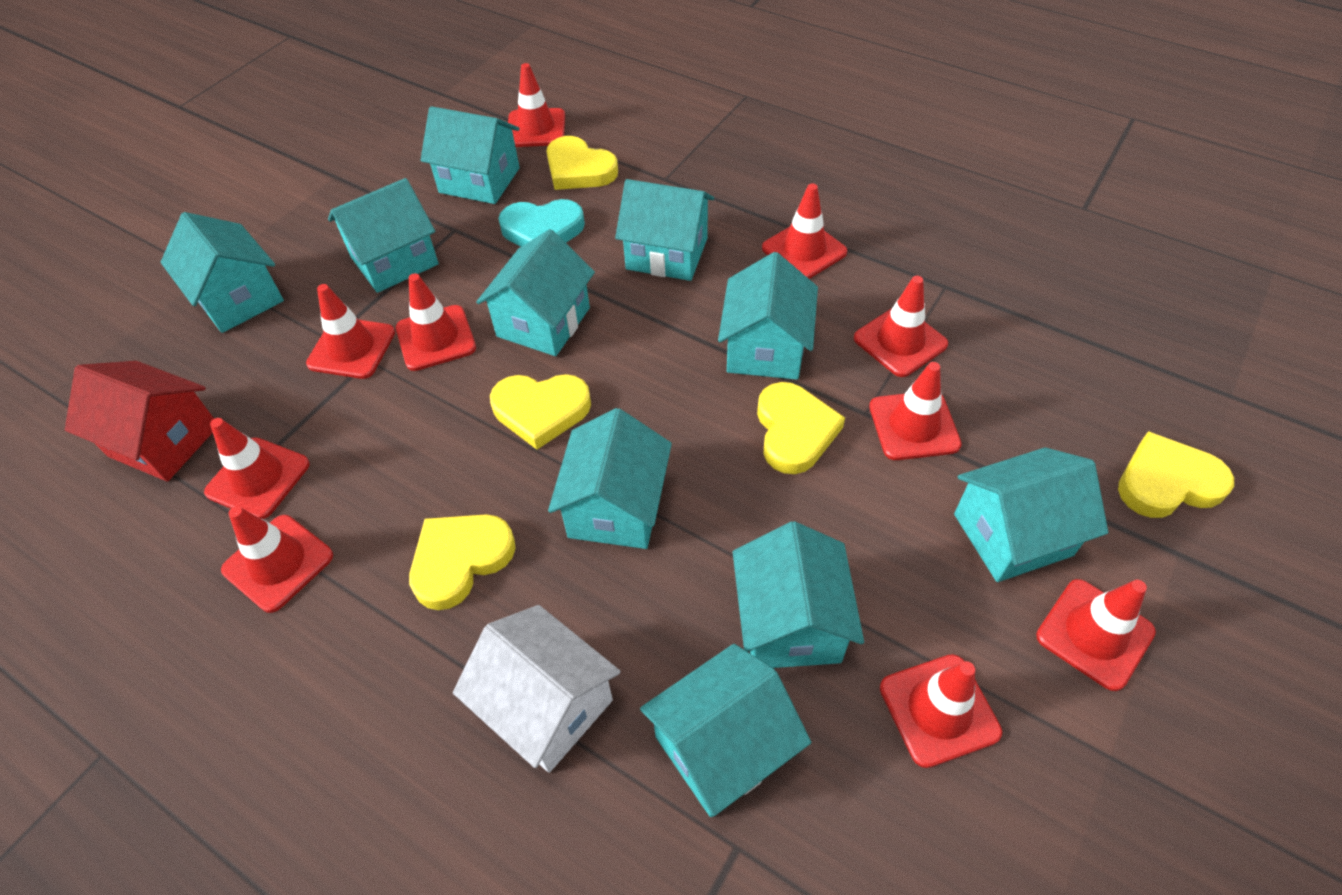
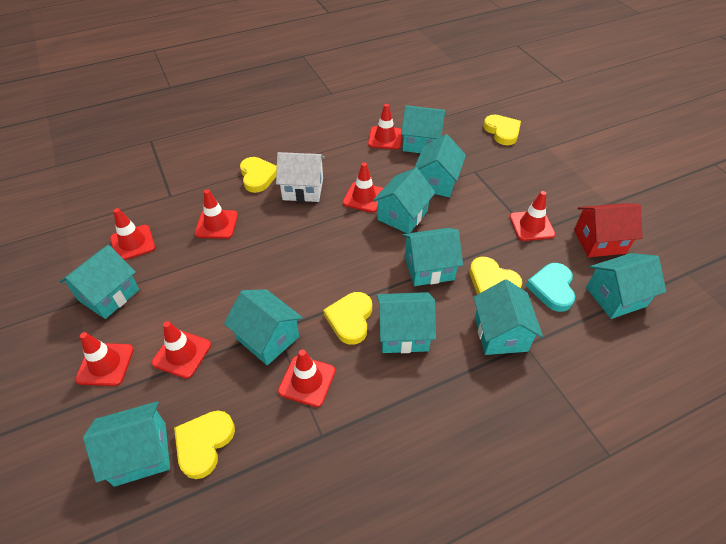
red traffic cone: [204,418,310,519] [221,506,333,613] [306,284,395,379] [396,273,476,371] [508,63,565,147] [762,183,847,279] [854,276,948,377] [869,362,962,460] [880,654,1002,768] [1036,579,1156,691] = 10 -> [75,332,134,386] [110,208,155,260] [152,321,211,379] [195,189,238,239] [278,349,335,407] [343,162,384,213] [368,104,402,149] [510,191,555,241] = 8

